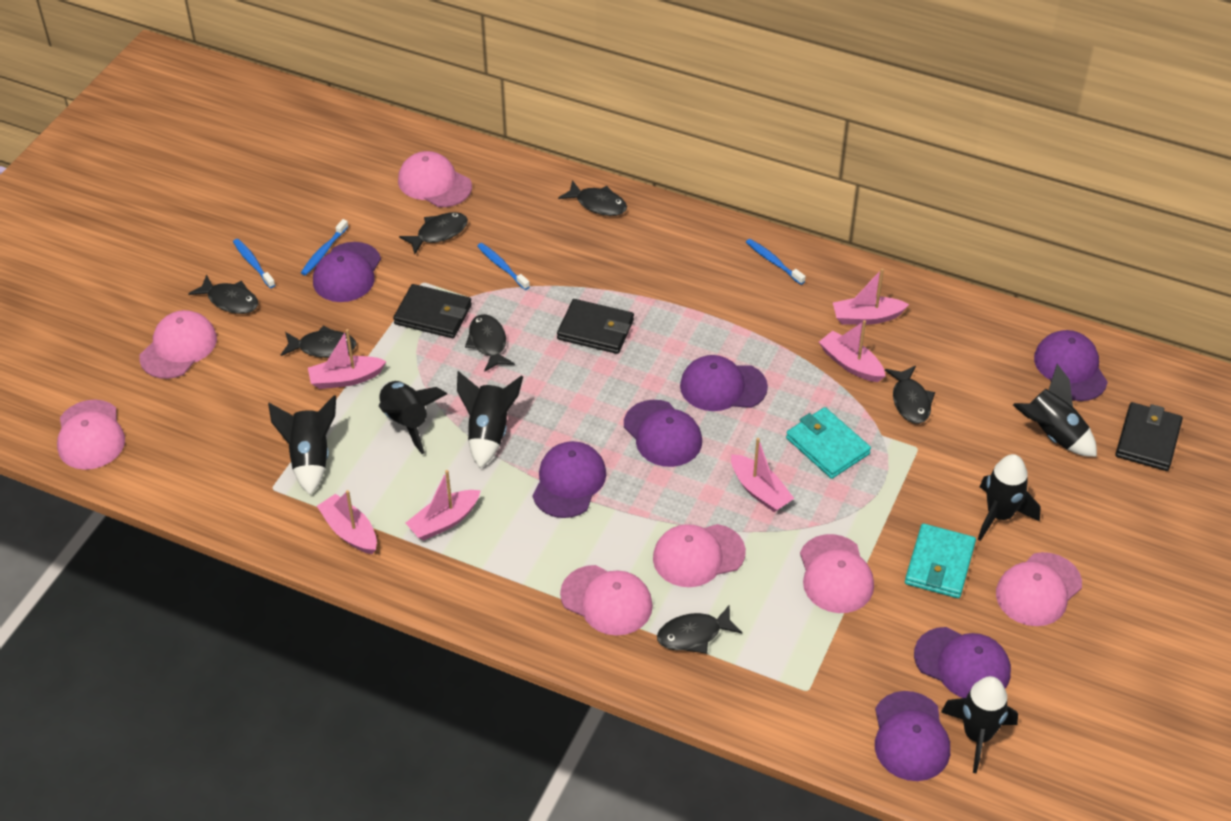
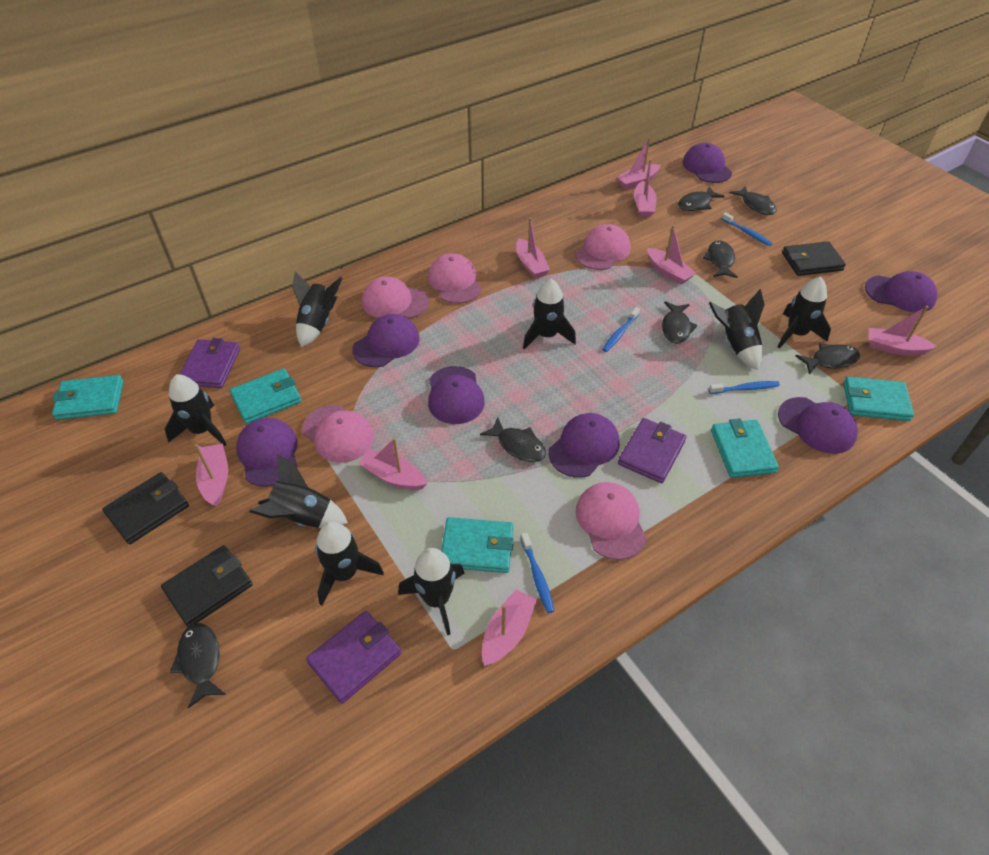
black rocket: [268,395,336,495] [379,381,447,454] [457,371,523,468] [941,676,1018,773] [978,454,1040,541] [1013,364,1097,457] = 6 -> [165,375,227,446] [249,454,348,528] [292,271,342,347] [315,521,384,605] [398,548,465,635] [523,279,576,349] [709,289,765,370] [778,277,831,349] = 8
pink boat: [308,329,387,389] [317,490,377,554] [406,470,481,540] [731,438,795,512] [819,320,885,382] [833,268,909,325] = 6 -> [194,444,228,506] [358,438,427,490] [482,589,537,666] [516,217,550,278] [617,137,660,190] [634,159,657,217] [647,225,696,285] [869,306,937,356] = 8
pink cap: [57,400,125,470] [139,310,217,379] [398,151,472,207] [560,565,653,636] [653,524,746,587] [800,534,874,613] [996,552,1082,626] = 7 -> [302,405,374,463] [362,277,429,318] [428,254,482,304] [575,224,631,270] [576,482,647,560] = 5
purple wallet: none = 0 -> [179,338,240,388] [306,611,402,704] [618,418,686,483] = 3
turquoise wallet: [786,407,871,479] [905,524,976,598] = 2 -> [52,375,124,420] [230,369,302,424] [441,517,514,573] [711,418,779,478] [843,377,914,421] = 5

